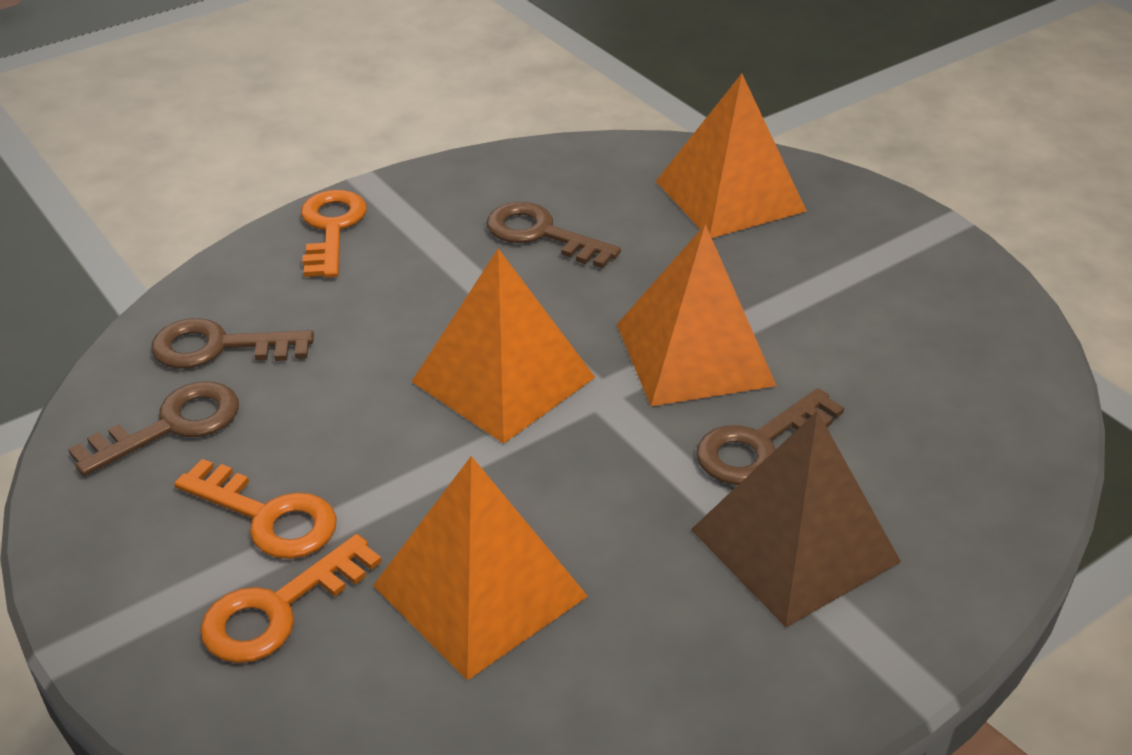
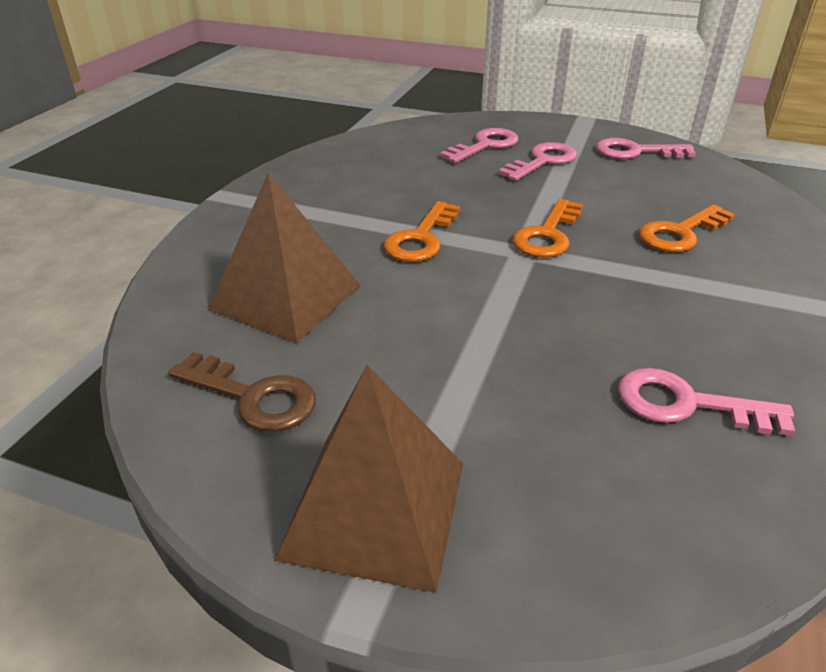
brown key: [68,381,239,476] [151,318,314,369] [487,202,621,268] [696,388,844,485] = 4 -> [168,352,316,432] = 1
brown pyramid: [691,411,901,628] = 1 -> [208,173,360,343] [275,365,463,593] = 2
orange pyramid: [373,456,588,681] [411,248,595,444] [617,224,777,406] [656,73,807,238] = 4 -> none = 0
pink key: none = 0 -> [440,128,519,163] [498,142,577,181] [596,138,696,159] [618,368,795,436] = 4

